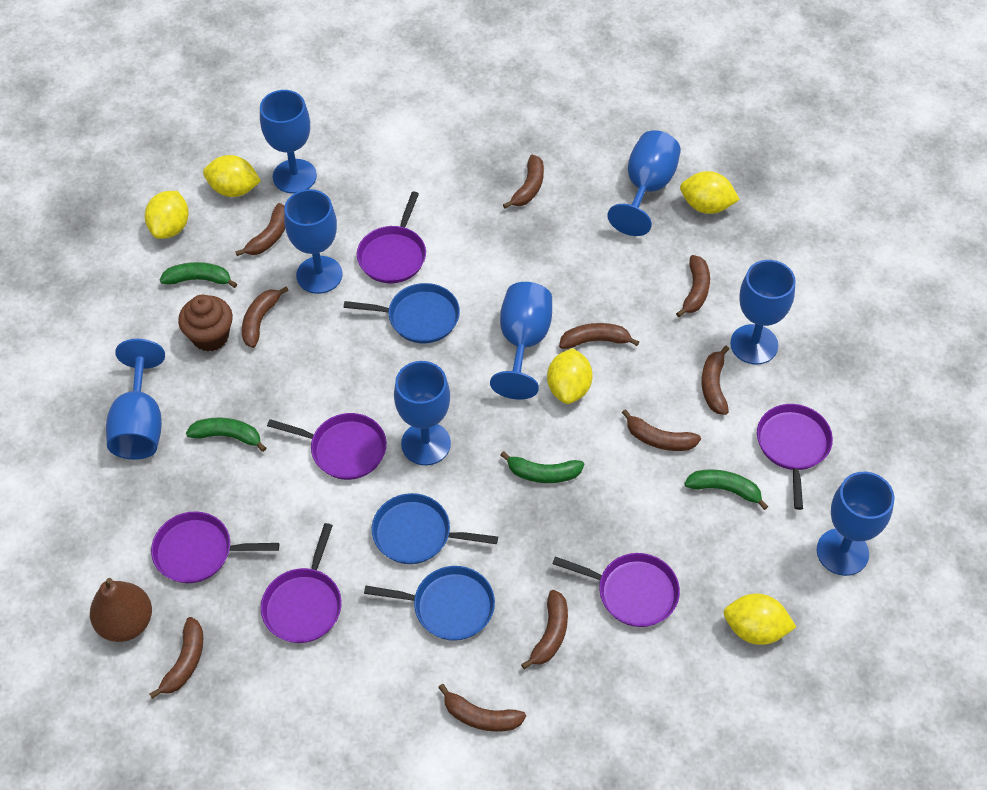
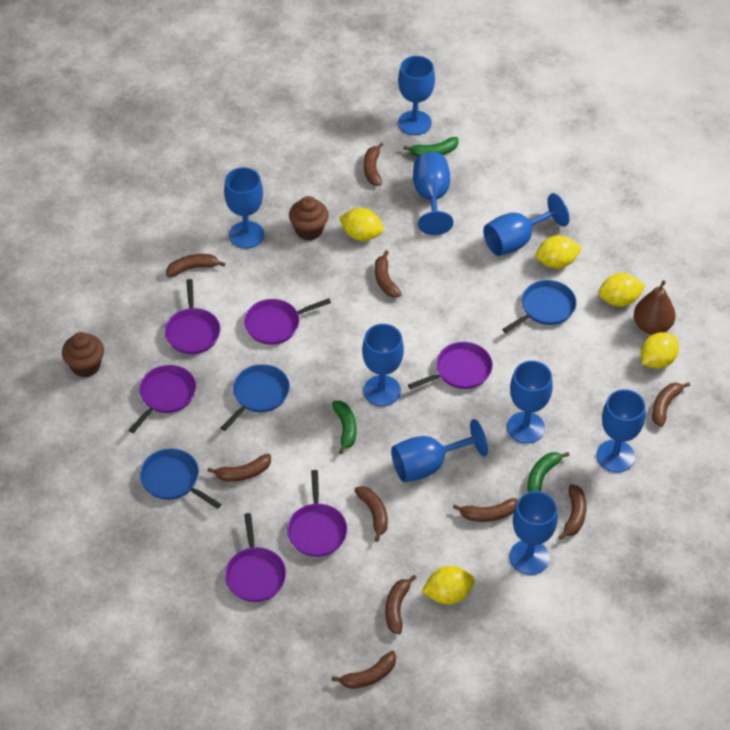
blue goblet: [106,339,165,460] [260,90,317,193] [284,189,342,294] [394,361,451,465] [490,282,552,399] [607,130,681,236] [730,260,795,364] [817,472,894,576] = 8 -> [224,167,264,248] [362,324,404,406] [391,419,488,482] [398,56,435,135] [413,152,453,235] [483,193,570,256] [507,361,553,444] [509,491,558,575] [596,389,646,472] = 9
brown cupcake: [178,295,233,352] = 1 -> [62,332,104,377] [289,196,329,240] = 2
green banana: [160,262,237,288] [186,418,266,452] [500,451,584,483] [684,469,768,510] = 4 -> [332,401,356,454] [403,137,458,157] [527,452,569,492] = 3

